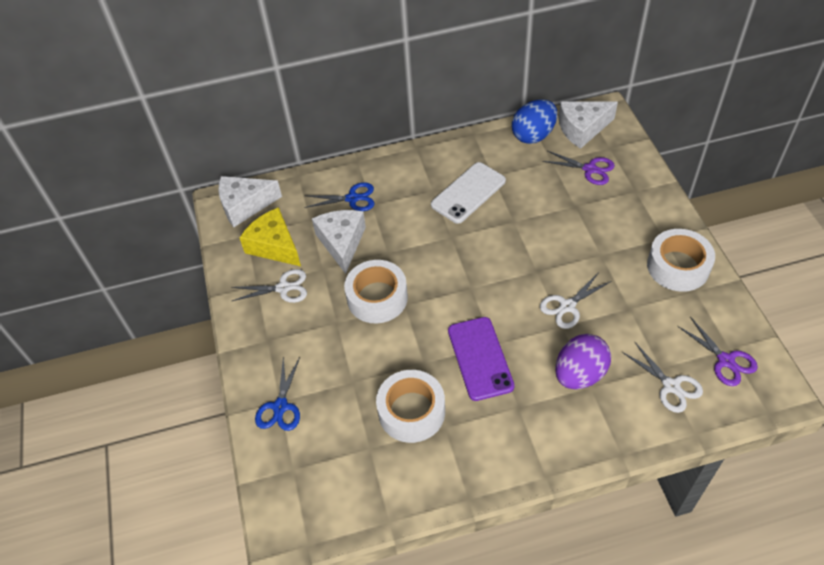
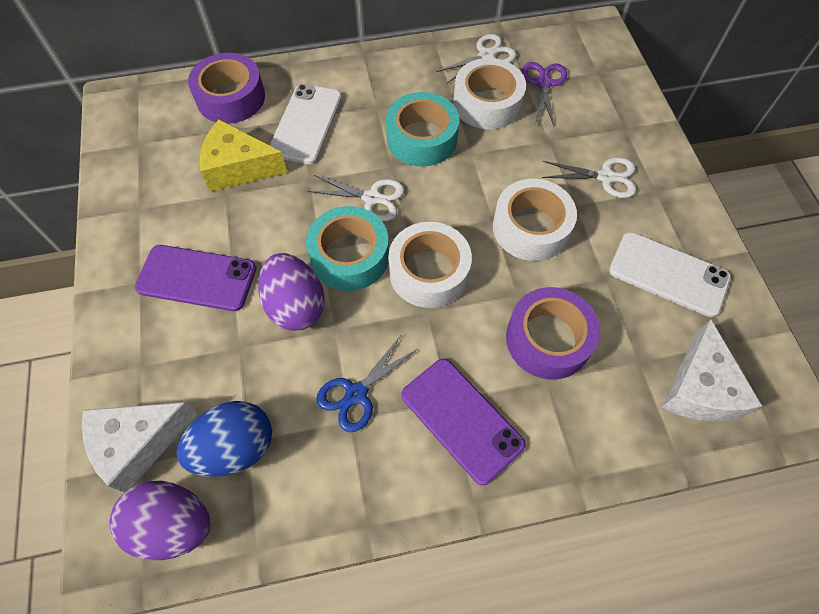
blue scissors: [255,357,300,431] [304,182,374,211] = 2 -> [317,335,417,432] = 1
purple egg: [555,334,611,389] = 1 -> [109,481,210,560] [258,253,325,331] = 2
purple phone: [448,317,515,401] = 1 -> [135,245,256,311] [402,359,526,485] = 2
purple scissors: [542,151,615,185] [678,317,758,386] = 2 -> [522,62,567,126] = 1
purple tape: none = 0 -> [188,53,265,124] [506,287,600,380] = 2
turquoise tape: none = 0 -> [306,206,389,291] [386,92,459,167] = 2
white cheese: [218,176,282,227] [312,210,366,274] [558,102,618,149] = 3 -> [82,402,198,492] [662,320,762,422] = 2
white phone: [431,162,506,224] = 1 -> [270,84,342,164] [609,232,731,317] = 2

